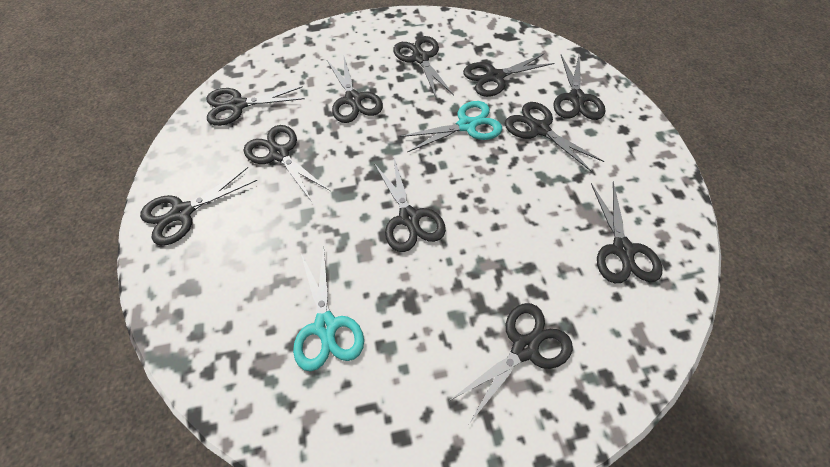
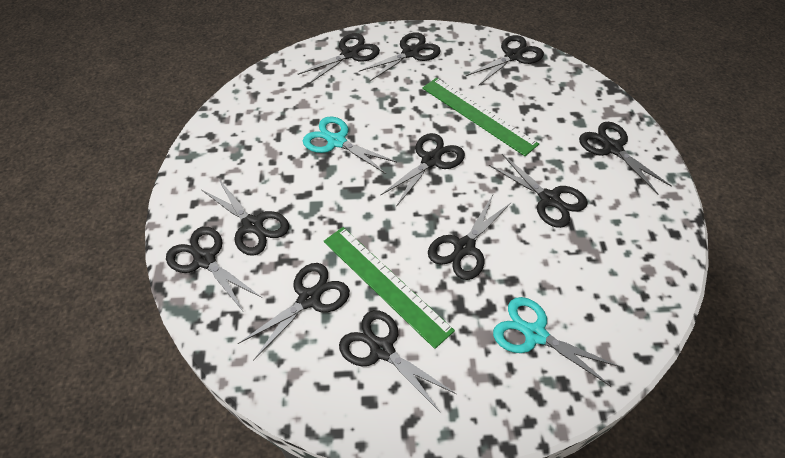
green ruler: none = 0 -> [324,227,455,349] [422,78,539,156] = 2

